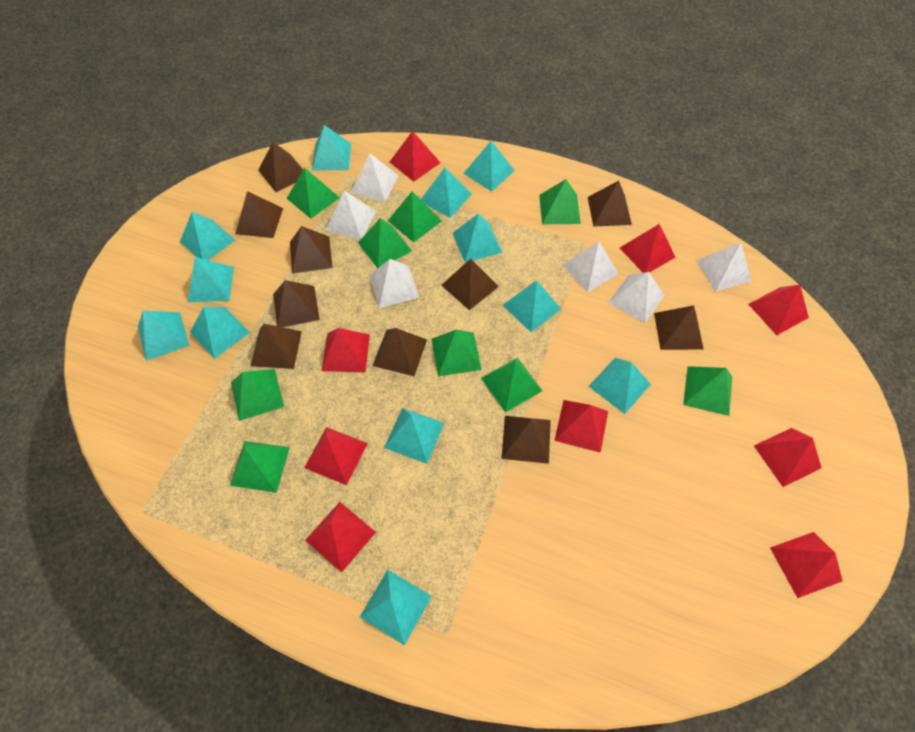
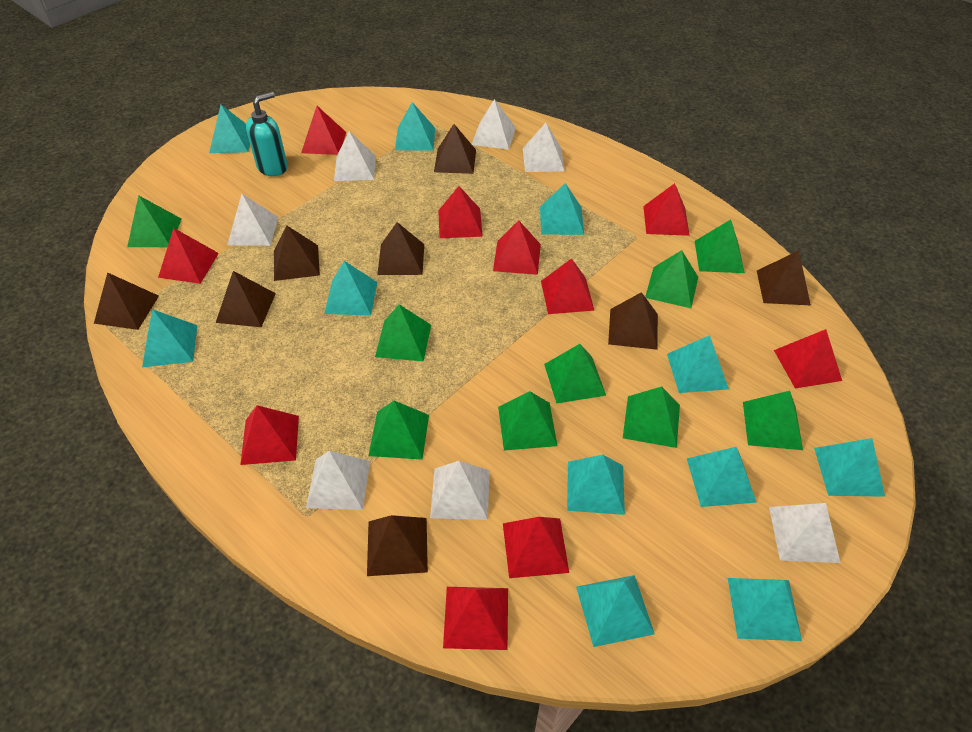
brown pyramid: [235,191,283,238] [251,324,302,369] [258,142,303,192] [273,280,320,327] [290,226,333,274] [373,328,427,376] [441,259,499,310] [502,416,551,464] [588,181,632,227] [654,305,704,350] = 10 -> [94,272,159,330] [216,271,276,327] [274,226,320,281] [367,515,428,576] [377,222,424,275] [434,124,476,174] [608,292,658,350] [757,251,811,305] = 8
red pyramid: [304,427,368,485] [305,502,376,573] [322,328,370,373] [390,131,441,182] [554,400,608,453] [620,224,675,273] [748,284,809,335] [754,428,822,487] [770,532,843,598] = 9 -> [158,228,219,284] [240,405,299,465] [301,106,346,155] [438,186,483,238] [443,587,508,650] [493,220,541,275] [503,517,569,578] [541,258,595,314] [643,183,690,236] [774,329,842,389] = 10
turquoise pyramid: [138,311,189,361] [180,212,235,260] [188,257,234,302] [190,307,250,359] [312,125,351,170] [360,570,432,646] [384,408,444,464] [421,167,472,218] [453,213,503,263] [463,141,515,191] [503,281,561,332] [589,358,651,414] = 12 -> [142,309,197,367] [209,105,250,153] [324,261,377,316] [395,102,435,150] [540,183,584,235] [567,455,625,515] [576,575,655,647] [667,335,729,393] [687,447,757,507] [728,578,802,641] [814,438,885,497] = 11
turquoise soap dispenser: none = 0 -> [246,92,288,176] = 1
white pyramid: [326,191,376,240] [351,154,399,202] [369,259,419,308] [562,241,619,293] [608,272,664,323] [696,242,752,292] = 6 -> [227,194,278,246] [306,451,370,510] [334,131,376,181] [430,461,490,520] [472,99,516,150] [523,123,565,172] [769,503,841,563] = 7

